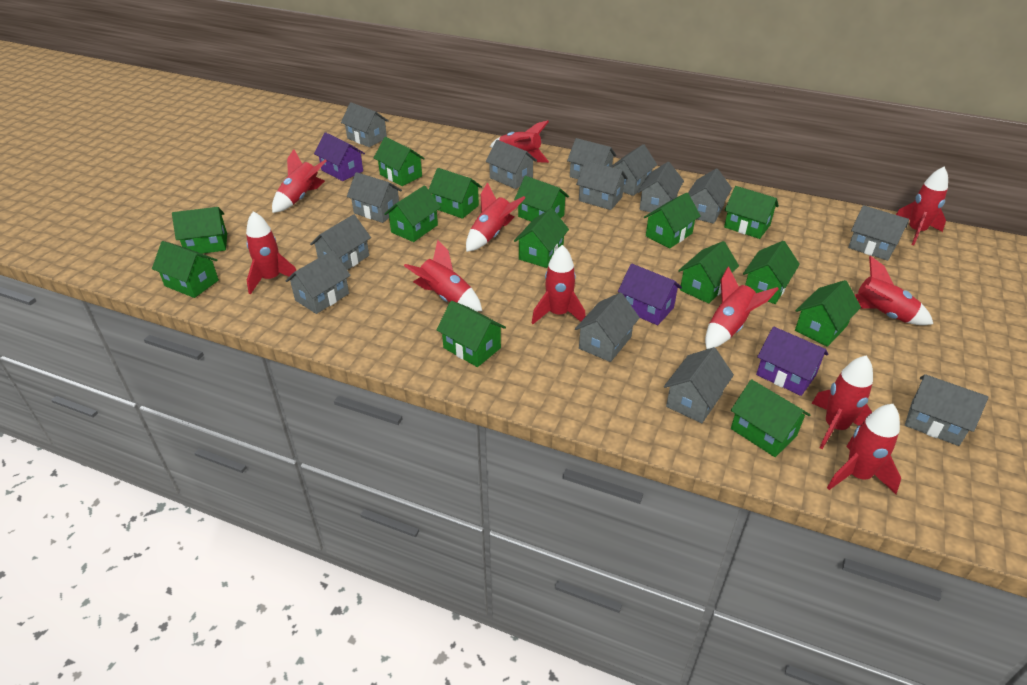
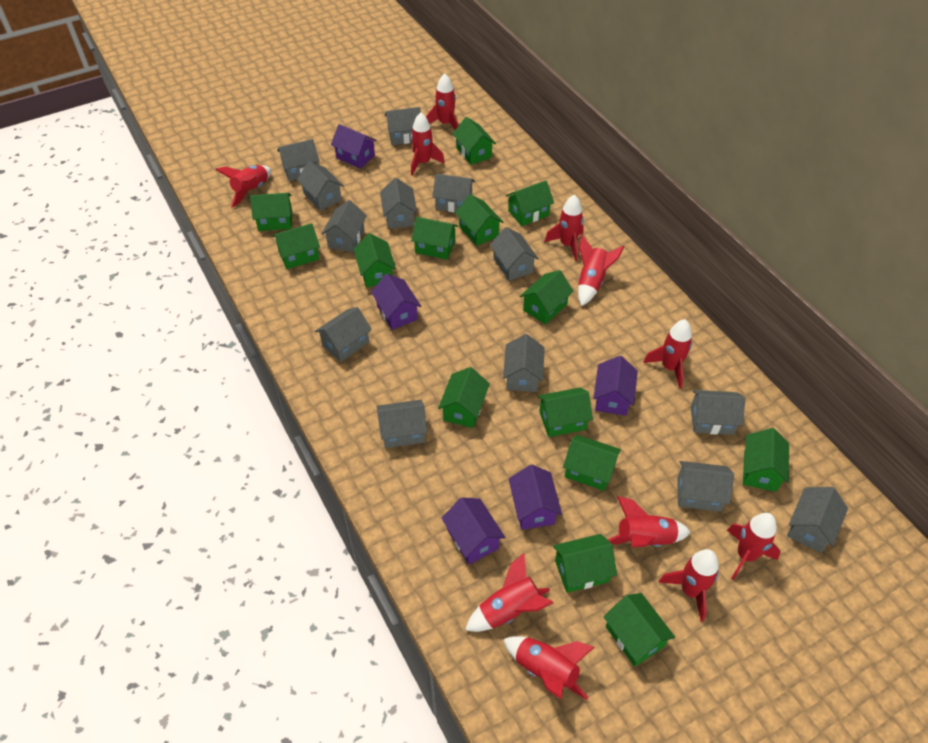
grey house: [285,250,351,314] [310,214,371,270] [341,102,389,147] [347,172,402,223] [485,140,537,189] [567,138,617,179] [575,292,640,362] [576,161,628,210] [611,144,657,196] [638,162,684,212] [664,347,734,423] [688,168,732,224] [848,205,909,261] [905,374,988,446] = 14 -> [277,139,319,181] [297,161,344,211] [315,307,372,362] [322,200,367,252] [377,400,428,448] [380,178,417,229] [385,107,421,145] [432,174,475,212] [490,227,539,281] [503,334,545,392] [677,461,734,512] [691,390,745,435] [787,487,848,553] = 13
purple house: [314,132,365,181] [618,263,682,325] [756,326,828,396] = 3 -> [331,124,377,169] [371,274,421,330] [442,497,505,564] [509,465,562,530] [593,356,638,416] = 5

